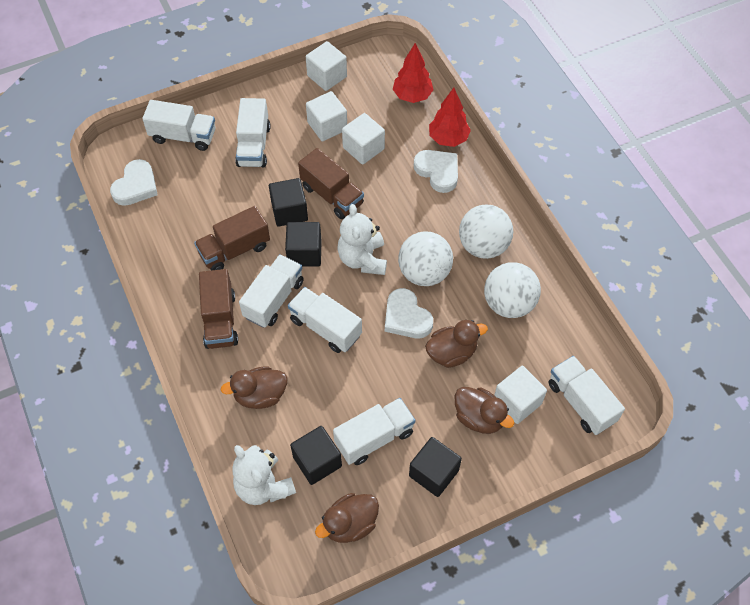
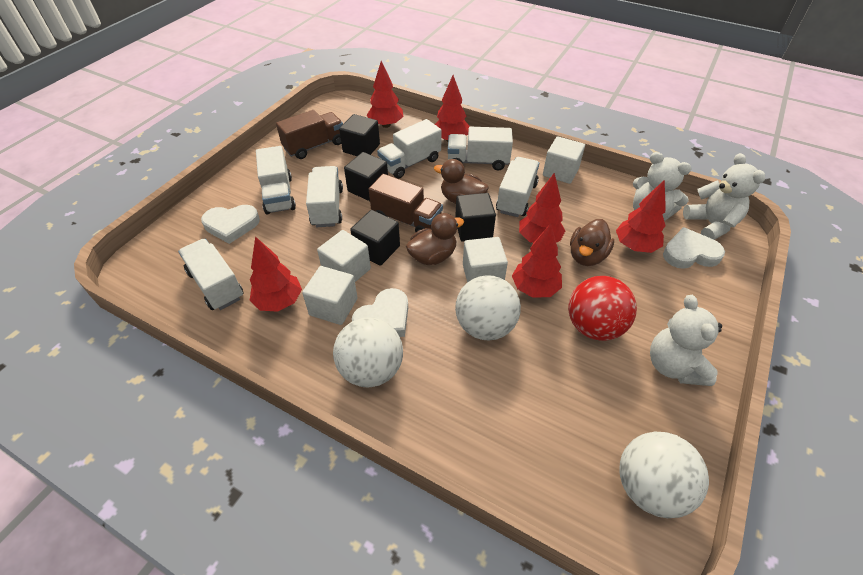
brown duck: [221,366,287,409] [315,493,379,543] [425,320,488,368] [455,387,514,434] = 4 -> [406,213,464,265] [434,159,489,204] [570,219,614,266] = 3
brown truck: [194,206,270,271] [199,269,238,349] [298,148,364,219] = 3 -> [276,110,343,159] [369,174,443,232] = 2
red ball: none = 0 -> [568,276,637,341] = 1
red tree: [393,43,434,103] [429,88,471,147] = 2 -> [250,236,302,312] [367,61,403,128] [435,75,470,142] [512,223,562,298] [519,173,565,243] [616,180,666,253] = 6
white teddy bear: [232,445,296,505] [337,204,387,275] = 2 -> [633,152,692,221] [650,295,722,386] [683,153,765,240] = 3

